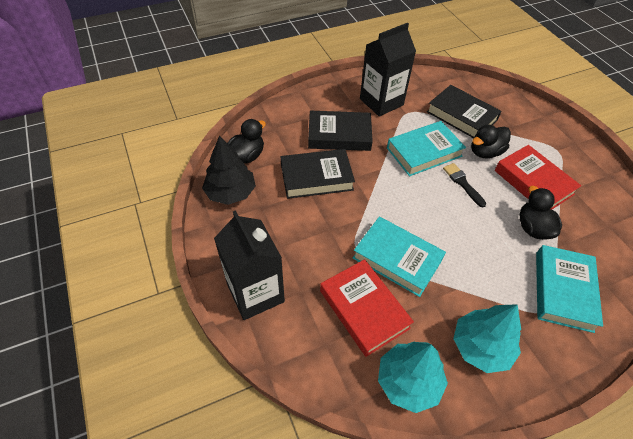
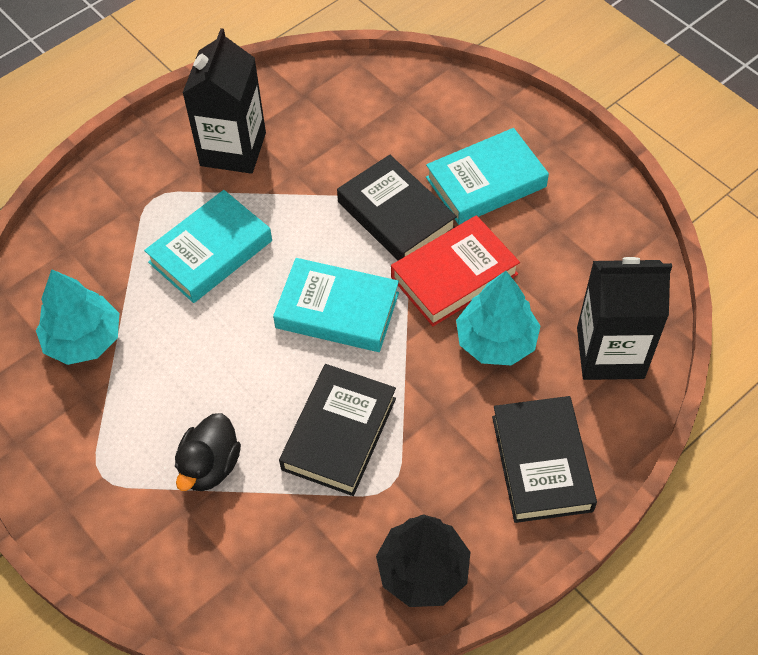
black brush: [443,163,486,207] = 1 -> none = 0
black duck: [228,119,266,164] [471,125,511,158] [520,186,562,240] = 3 -> [175,413,241,491] = 1
red book: [320,259,414,357] [494,145,581,210] = 2 -> [391,215,520,326] = 1

